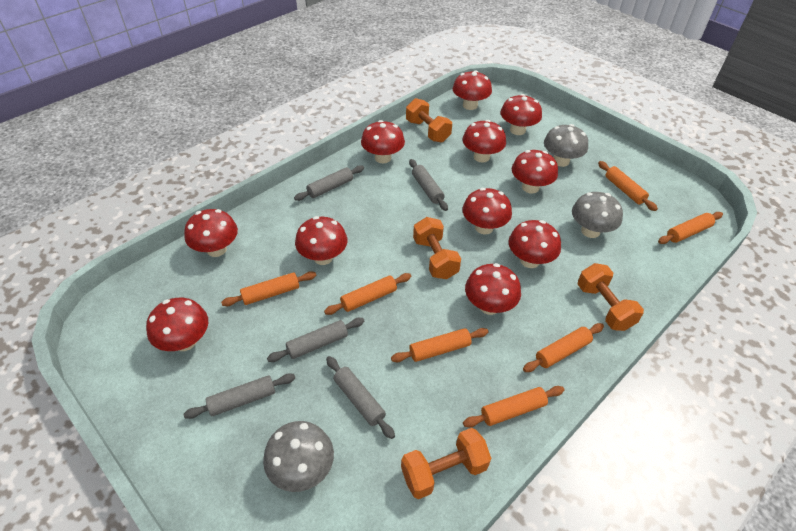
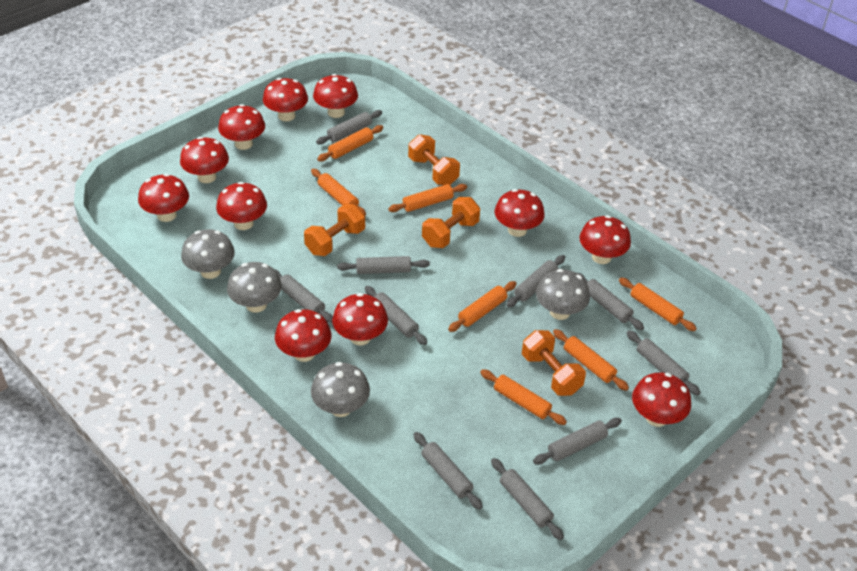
grey mushroom: [263,421,334,492] [544,124,588,167] [572,192,623,238] = 3 -> [181,229,235,279] [227,262,282,313] [311,362,370,417] [536,269,590,320] = 4
grey rolling pin: [183,373,295,419] [267,318,365,362] [294,165,364,201] [326,356,395,439] [409,159,448,211] = 5 -> [274,269,333,323] [316,110,382,145] [337,256,430,274] [365,286,427,345] [413,432,483,510] [491,458,564,540] [507,255,565,307] [533,418,622,464] [577,273,644,330] [627,330,701,396] = 10

